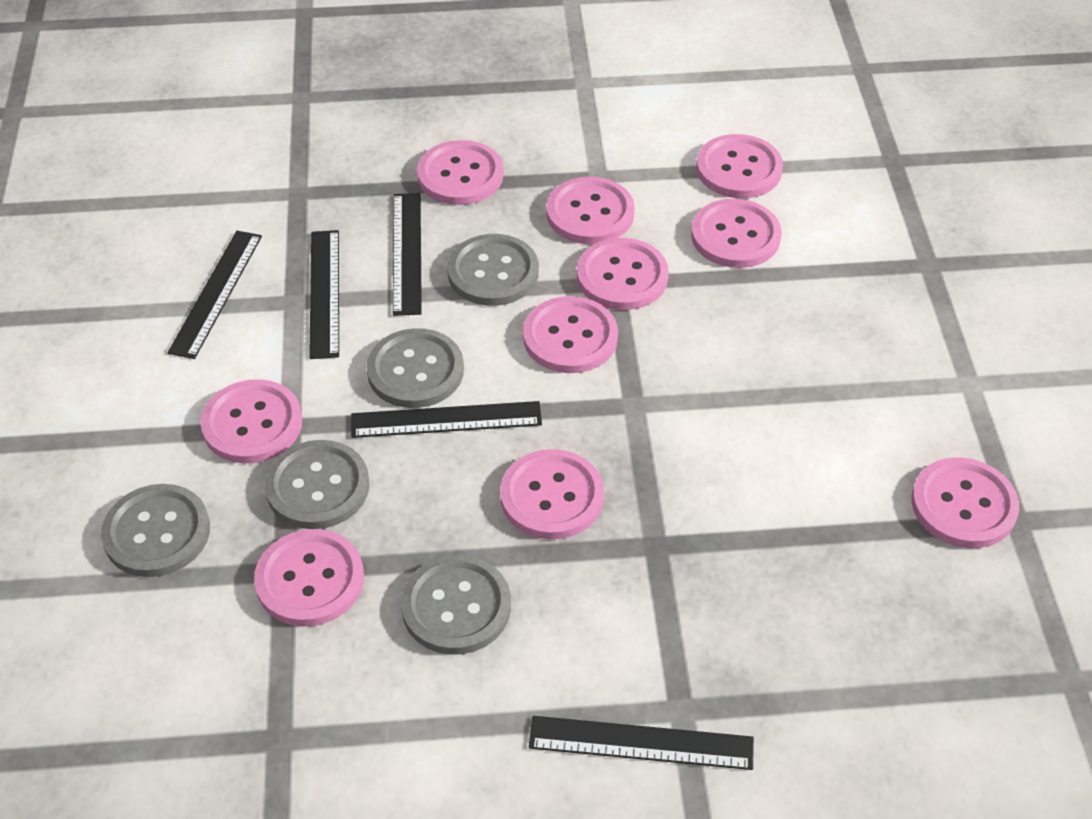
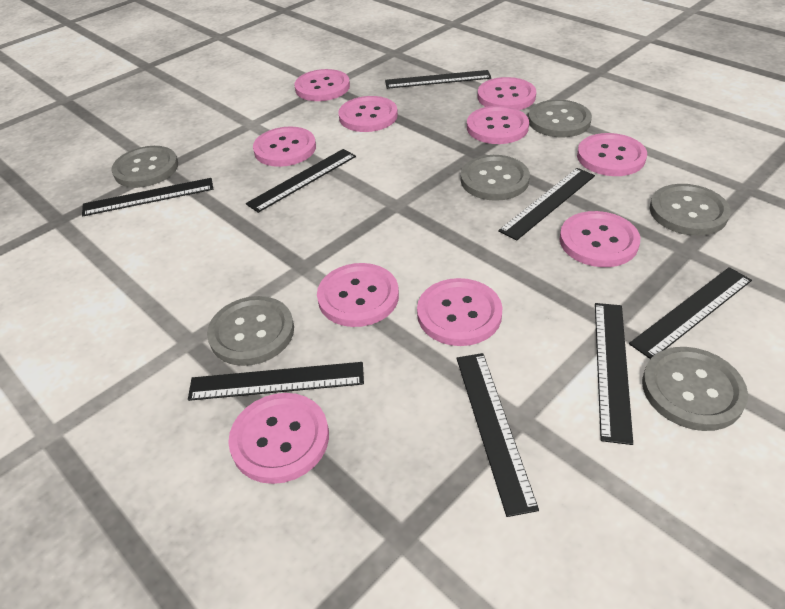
black ruler: [167,231,262,359] [309,230,339,359] [351,401,542,438] [393,193,422,316] [529,716,754,770] = 5 -> [82,178,213,216] [188,362,364,401] [246,149,356,213] [385,70,491,89] [457,353,539,517] [498,168,595,241] [595,303,633,445] [629,267,752,359] = 8
grey button: [101,484,210,577] [265,440,369,529] [366,328,464,408] [401,555,511,655] [447,234,539,306] = 5 -> [112,146,178,188] [207,296,294,366] [461,155,530,201] [528,100,592,137] [642,347,748,431] [649,184,731,236] = 6

